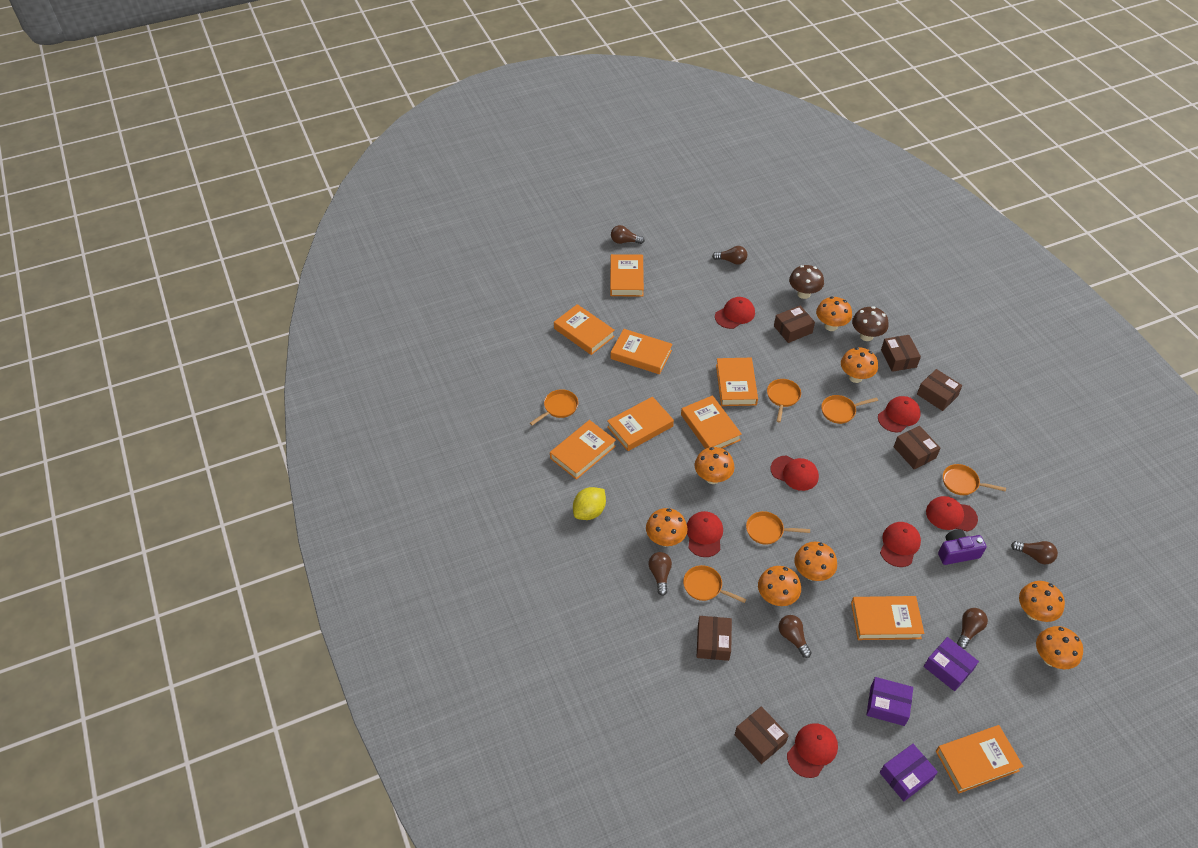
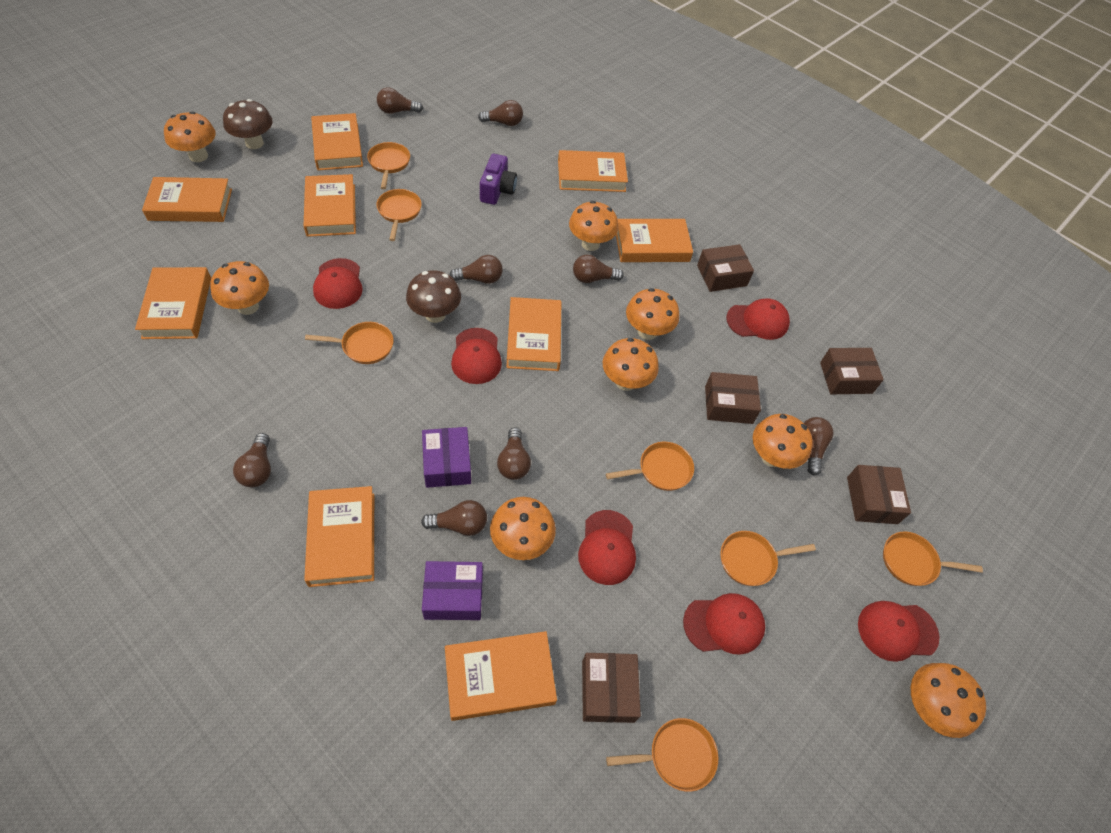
brown box: [697,616,732,661] [735,706,789,764] [774,306,815,343] [881,335,921,372] [894,426,940,470] [917,369,962,411] = 6 -> [582,653,641,723] [697,244,754,292] [705,372,761,424] [820,348,884,394] [847,465,911,524] = 5
brown light bulb: [611,225,645,244] [648,552,672,596] [712,246,747,265] [779,615,812,658] [957,608,988,649] [1011,541,1058,564] = 6 -> [233,433,271,487] [377,87,423,114] [421,500,487,536] [450,255,503,284] [478,100,523,126] [497,427,531,480] [573,255,624,283] [804,417,833,476] = 8
orange pan: [530,389,578,425] [683,565,746,603] [746,511,810,545] [767,379,801,422] [821,395,878,424] [943,464,1006,495] = 6 -> [305,322,393,364] [367,142,410,189] [376,189,422,241] [606,442,694,491] [606,718,718,792] [720,531,816,586] [883,531,983,586] = 7
purple box: [866,677,913,726] [880,744,938,801] [924,637,979,691] = 3 -> [422,427,471,488] [422,561,483,620] = 2
red cap: [687,511,723,557] [715,297,755,329] [771,456,819,491] [787,723,838,778] [878,396,921,433] [880,522,921,567] [926,496,978,532] = 7 -> [313,258,363,309] [451,328,502,384] [578,510,636,585] [683,593,765,655] [726,298,790,340] [858,601,939,662] = 6
yellow lemon: [573,487,606,520] = 1 -> none = 0

